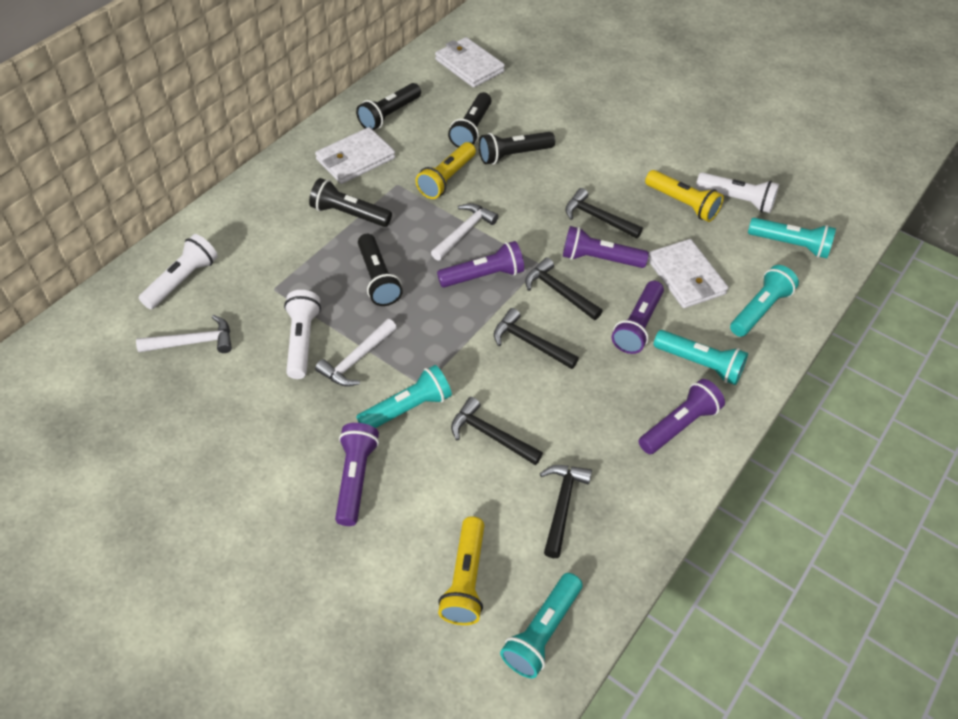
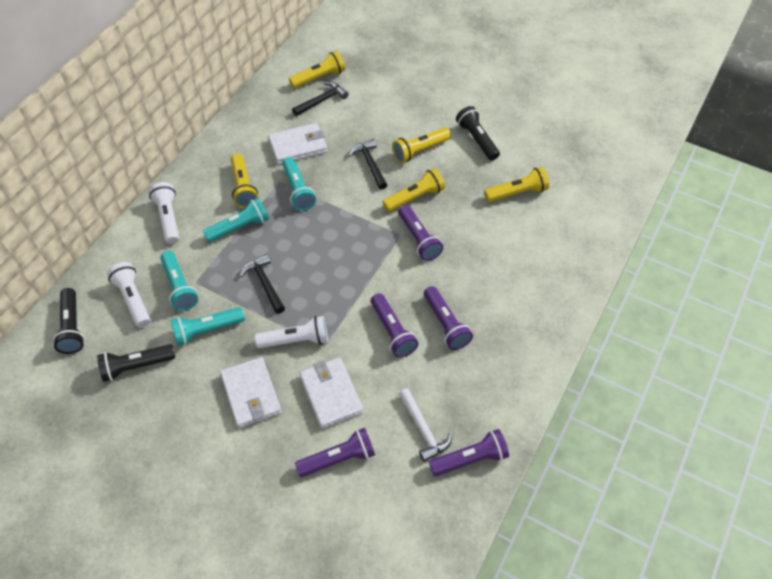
black flashlight: [309,178,392,227] [356,83,421,131] [358,234,403,306] [448,92,492,148] [479,132,555,165] = 5 -> [53,288,84,354] [97,344,175,382] [456,106,500,161] = 3
black hammer: [451,397,543,465] [494,308,579,369] [525,257,602,320] [540,465,592,558] [565,188,643,238] = 5 -> [240,254,285,314] [292,81,349,116] [349,139,387,190] = 3
turquoise flashlight: [356,365,452,428] [500,573,583,678] [653,330,748,385] [730,265,799,337] [748,218,836,258] = 5 -> [160,251,198,311] [171,307,245,345] [203,198,269,242] [282,157,316,211] = 4
white hammer: [136,315,232,353] [315,319,397,387] [431,203,498,261] = 3 -> [399,388,452,462] = 1
yellow flashlight: [416,142,476,199] [438,516,484,625] [645,170,724,222] = 3 -> [231,154,258,208] [289,51,345,88] [382,168,445,212] [392,128,451,163] [484,167,549,202] = 5

